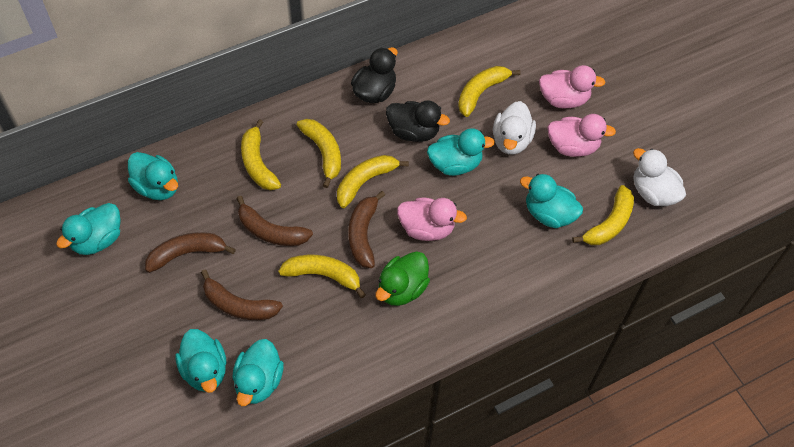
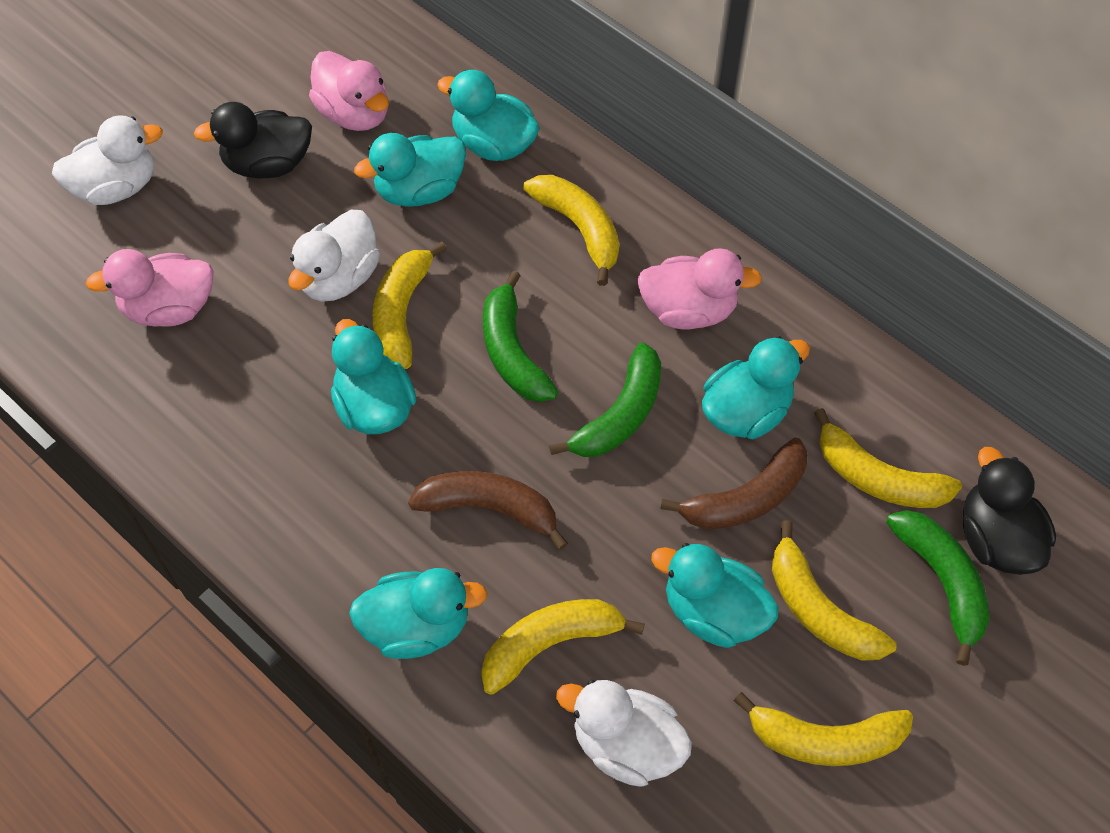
brown banana: [145,232,236,273] [201,269,283,320] [236,196,313,246] [348,191,385,268] = 4 -> [408,471,568,550] [660,438,808,529] = 2
green banana: none = 0 -> [483,271,558,402] [549,342,661,457] [886,510,990,666] = 3
green duck: [375,251,430,306] = 1 -> none = 0
white duck: [493,101,536,155] [633,148,686,206] = 2 -> [52,115,163,205] [288,210,380,302] [556,680,692,787] = 3

